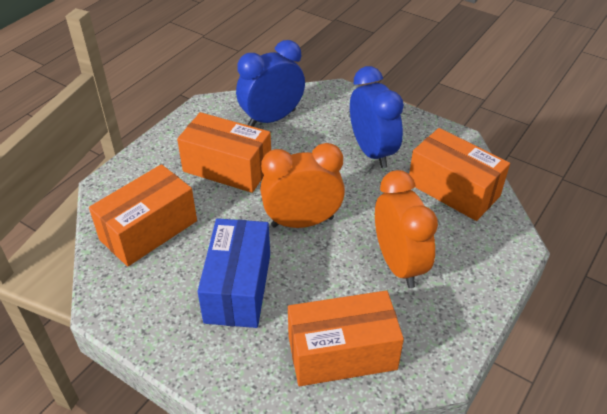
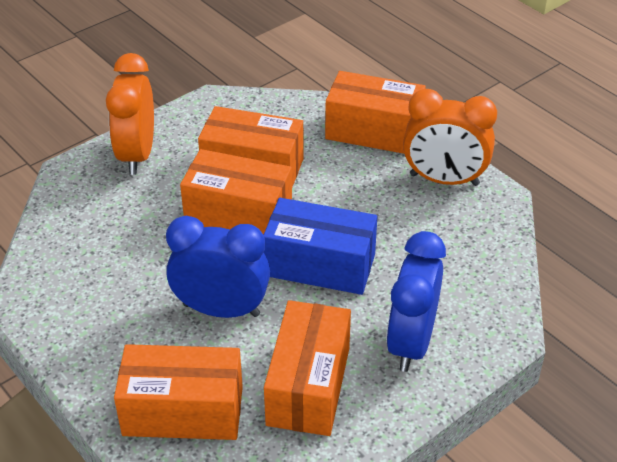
orange box: [89,164,197,267] [177,112,271,193] [288,291,404,386] [409,128,510,221] = 4 -> [114,344,243,440] [180,149,292,235] [198,106,304,187] [264,300,351,436] [325,71,426,154] = 5

